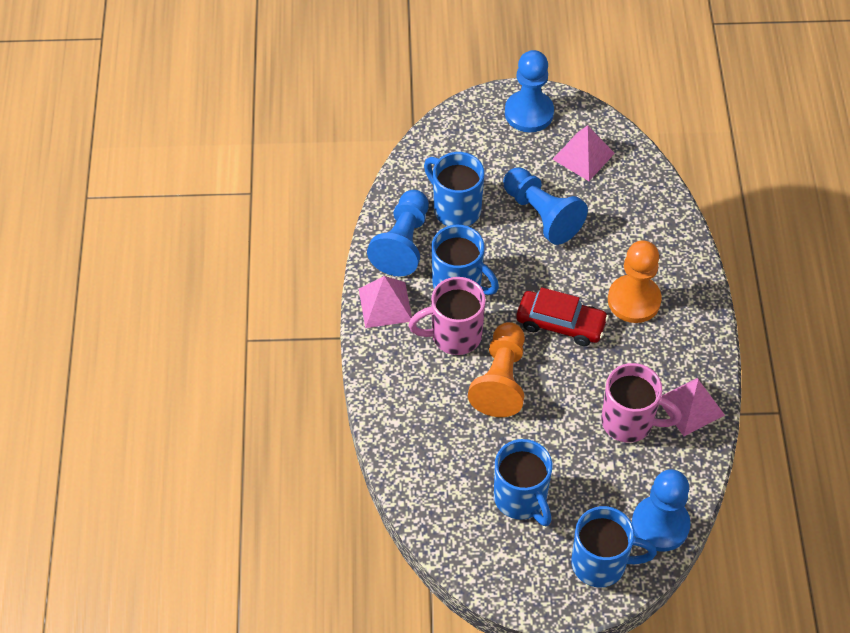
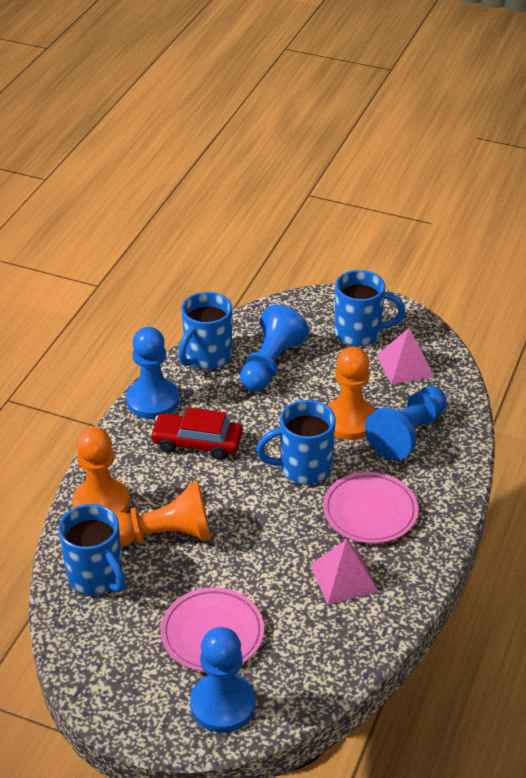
orange pawn: [468,322,525,417] [608,241,662,323] = 2 -> [72,428,130,513] [115,481,211,547] [327,347,375,440] = 3
pink mug: [408,277,486,355] [601,363,682,443] = 2 -> none = 0
pink plate: none = 0 -> [161,587,264,672] [323,472,418,543] = 2
pink pyramid: [359,276,412,328] [553,125,615,181] [661,378,725,436] = 3 -> [310,540,378,605] [377,328,435,384] = 2

